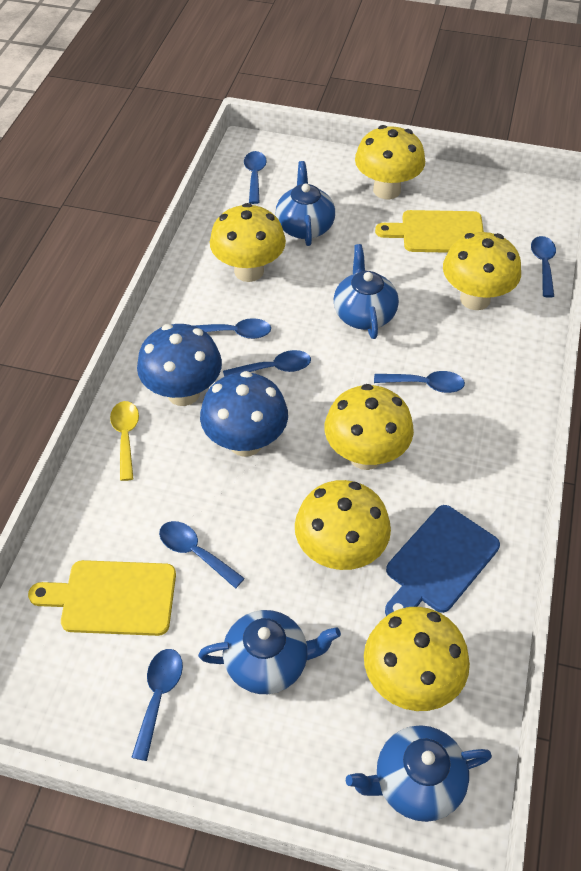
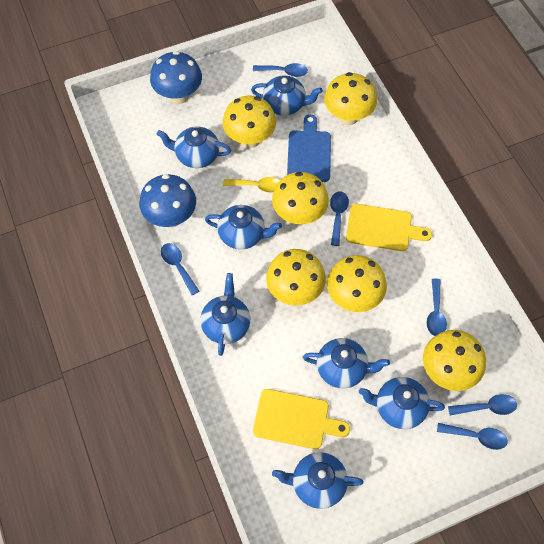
blue spoon: [131,649,183,761] [159,521,245,589] [194,318,271,339] [223,350,311,377] [244,151,267,204] [374,371,465,393] [531,236,556,298] = 7 -> [161,243,199,295] [253,63,308,77] [330,191,349,246] [427,278,447,336] [437,423,508,450] [448,394,517,415] = 6
blue teapot: [198,610,341,694] [275,161,335,246] [334,244,399,339] [346,725,492,822] = 4 -> [157,127,231,168] [200,273,250,356] [205,205,282,250] [251,75,323,116] [272,452,364,509] [303,338,390,388] [359,377,445,429] = 7

